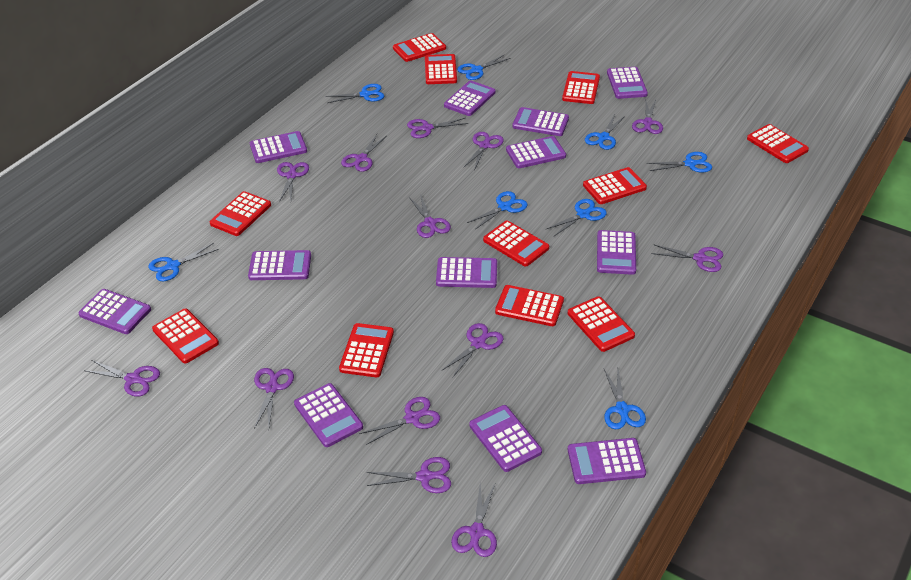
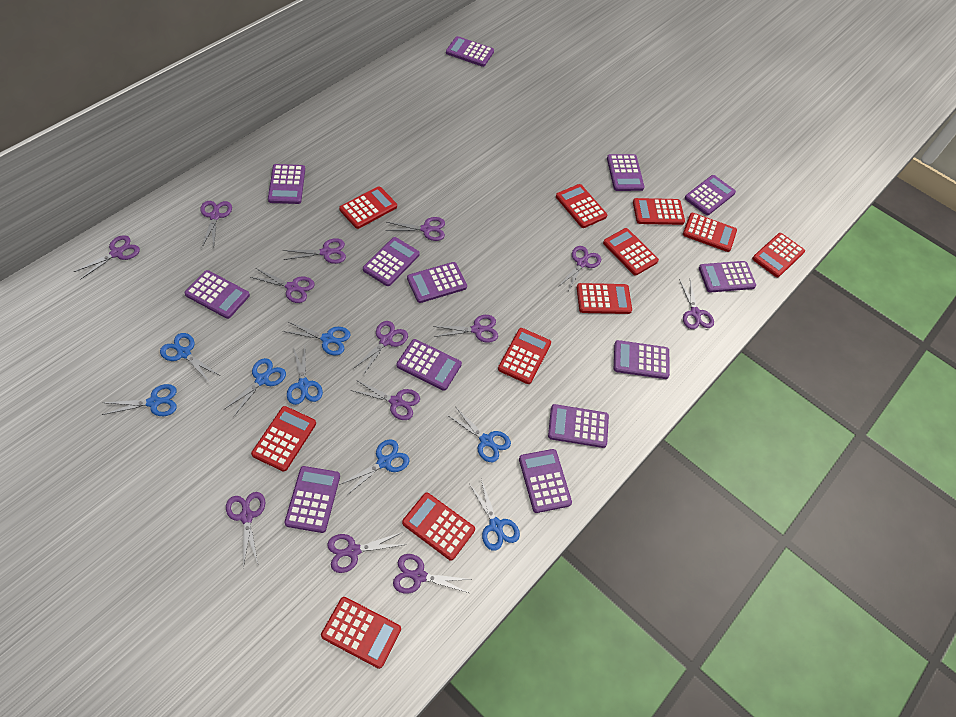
purple calculator: [78,289,151,334] [248,250,311,280] [250,131,307,163] [294,383,363,447] [436,257,497,288] [444,80,495,116] [469,405,542,472] [506,136,566,168] [512,107,569,136] [568,438,646,484] [597,230,636,275] [607,67,648,99] = 12 -> [184,270,250,319] [268,164,305,204] [284,466,340,533] [363,237,420,286] [396,339,462,391] [407,262,467,303] [446,36,494,67] [519,449,572,513] [548,404,609,448] [607,154,644,191] [614,340,670,379] [685,175,736,215] [699,261,756,293] = 13

